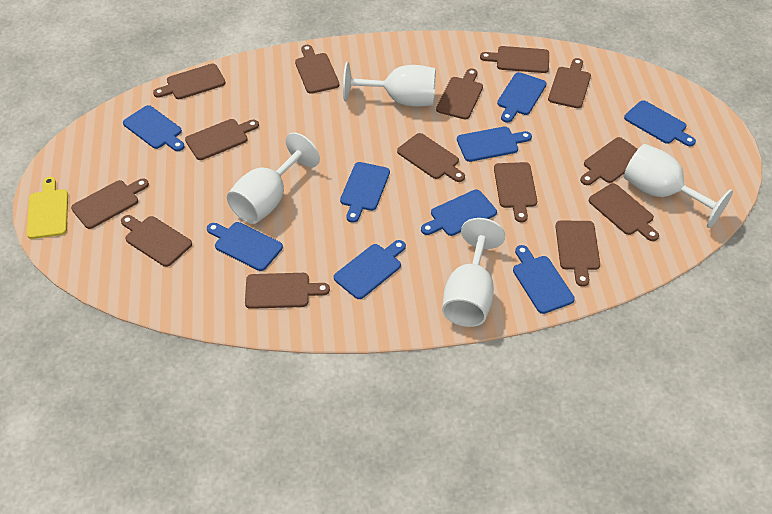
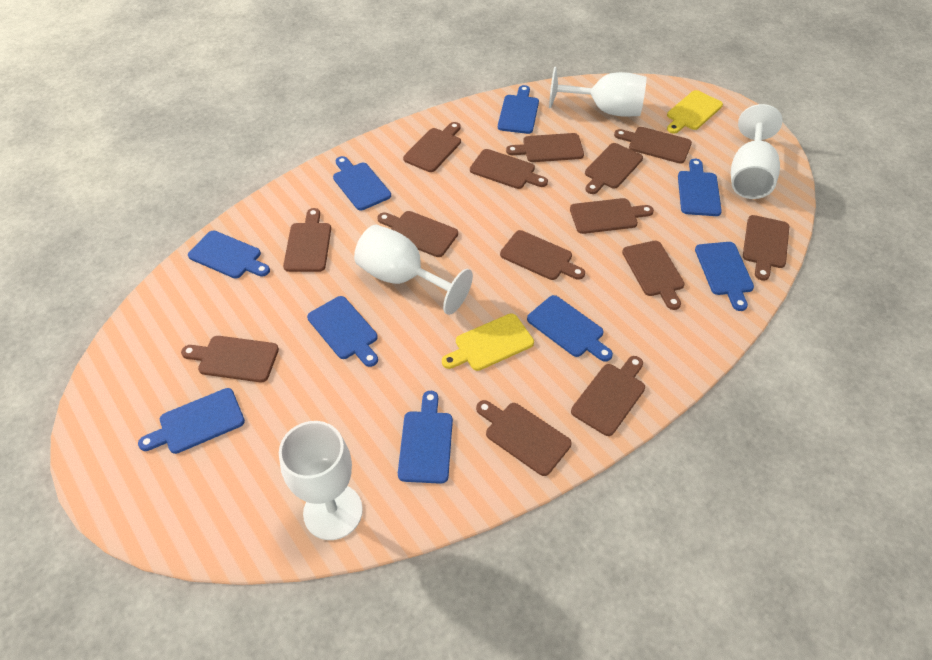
yellow cutting board: [27,177,68,239] = 1 -> [442,314,534,371] [667,90,723,134] = 2

